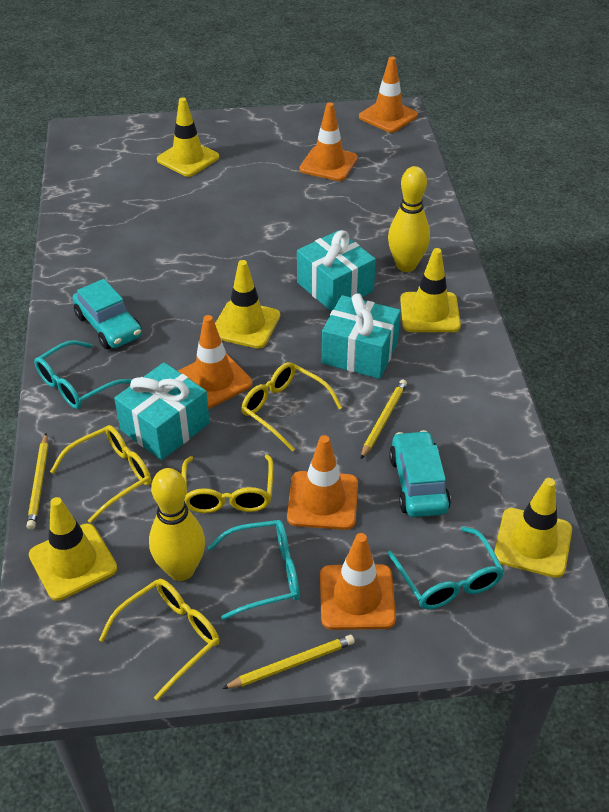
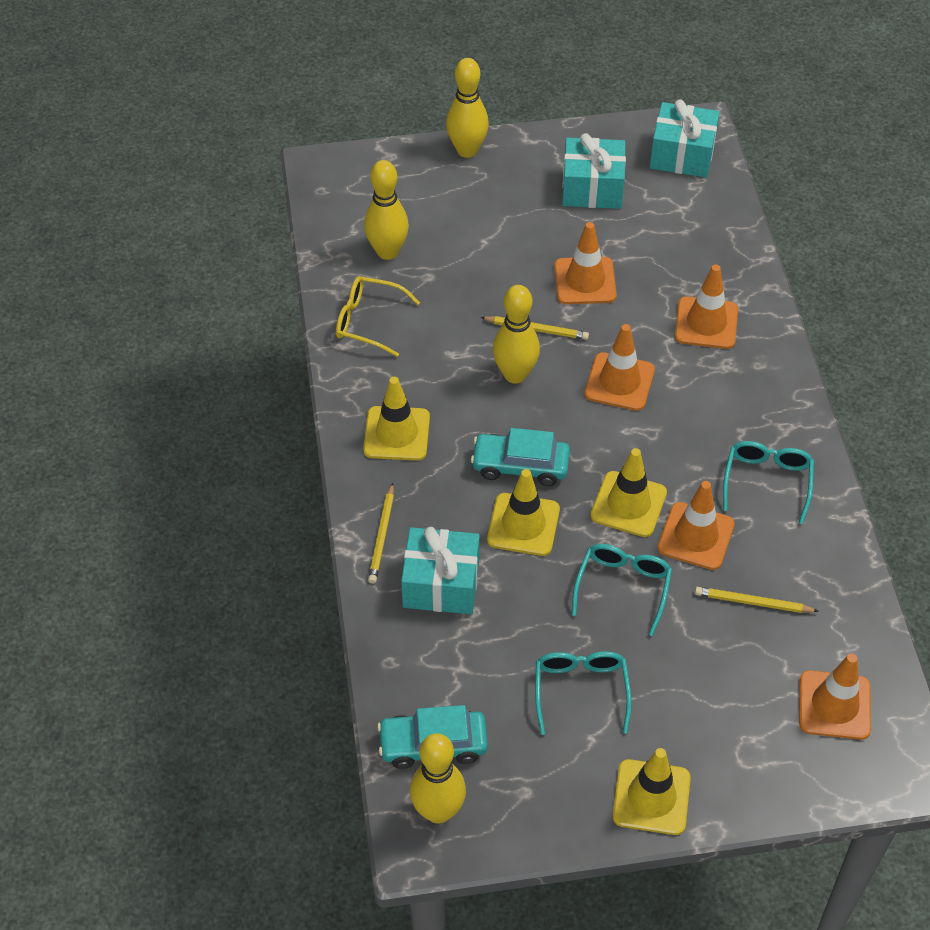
yellow bowling pin: [149,468,205,581] [388,166,430,272] = 2 -> [364,160,409,260] [410,733,466,824] [446,58,489,158] [493,285,540,384] = 4
yellow glasses: [50,425,151,523] [99,579,219,701] [182,454,273,513] [241,362,342,452] = 4 -> [336,276,420,357] = 1
yellow traffic cone: [29,497,117,601] [157,97,219,177] [215,260,280,349] [400,248,461,332] [494,478,572,578] = 5 -> [363,377,430,461] [487,469,560,556] [591,448,667,537] [613,748,691,835] = 4

